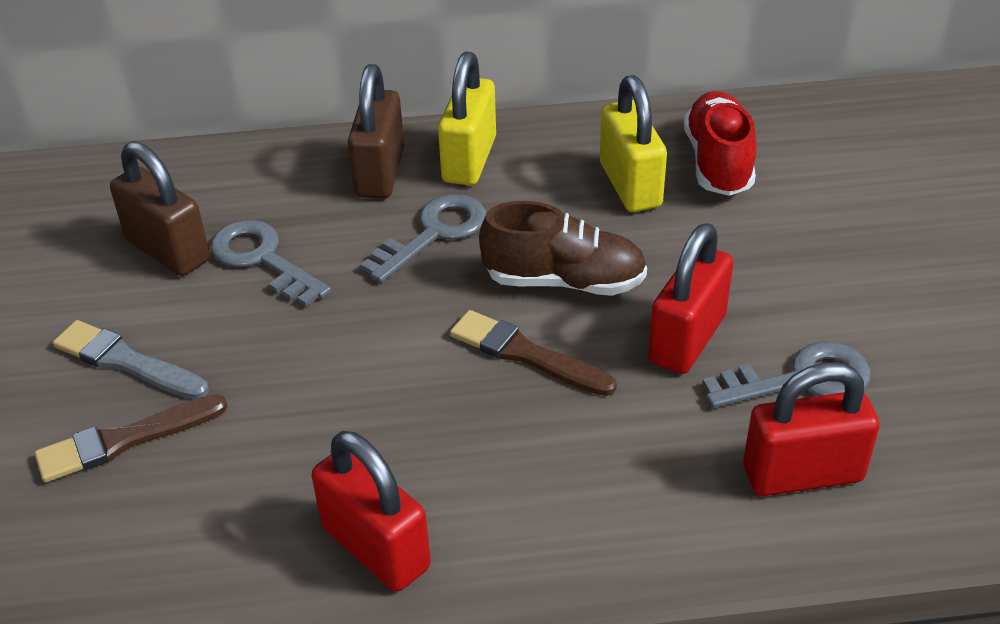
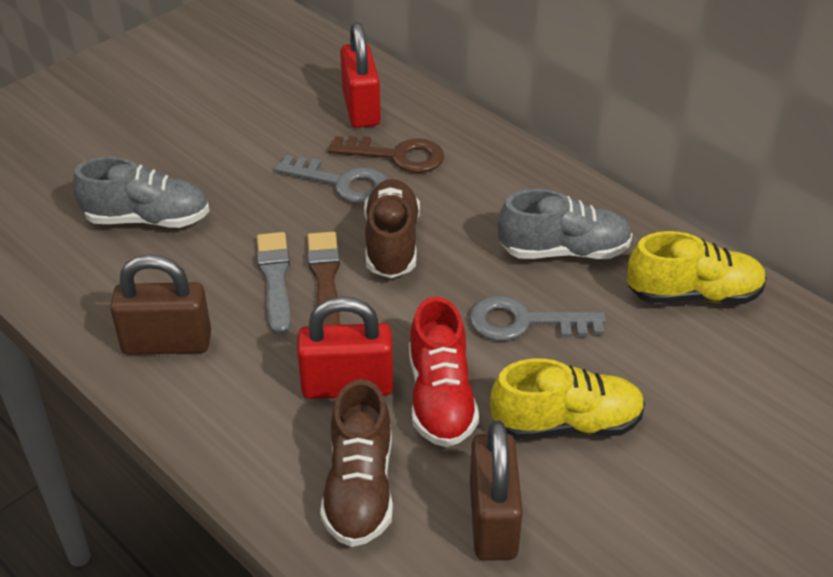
brown brush: [34,394,228,482] [450,310,617,396] = 2 -> [307,232,340,326] = 1
brown key: none = 0 -> [328,136,444,173] = 1
brown shoe: [479,201,647,296] = 1 -> [320,379,393,547] [364,179,420,278] = 2
grey key: [211,220,331,307] [360,194,486,283] [702,342,870,408] = 3 -> [275,155,388,204] [469,296,606,341] = 2
grey shoe: none = 0 -> [73,157,209,228] [498,189,633,259] = 2
red padlock: [312,431,431,592] [648,223,733,374] [743,362,880,496] = 3 -> [297,297,393,399] [340,22,381,128] = 2
yellow padlock: [438,52,496,185] [600,75,667,212] = 2 -> none = 0
yellow shoe: none = 0 -> [490,358,645,440] [627,231,767,304] = 2

